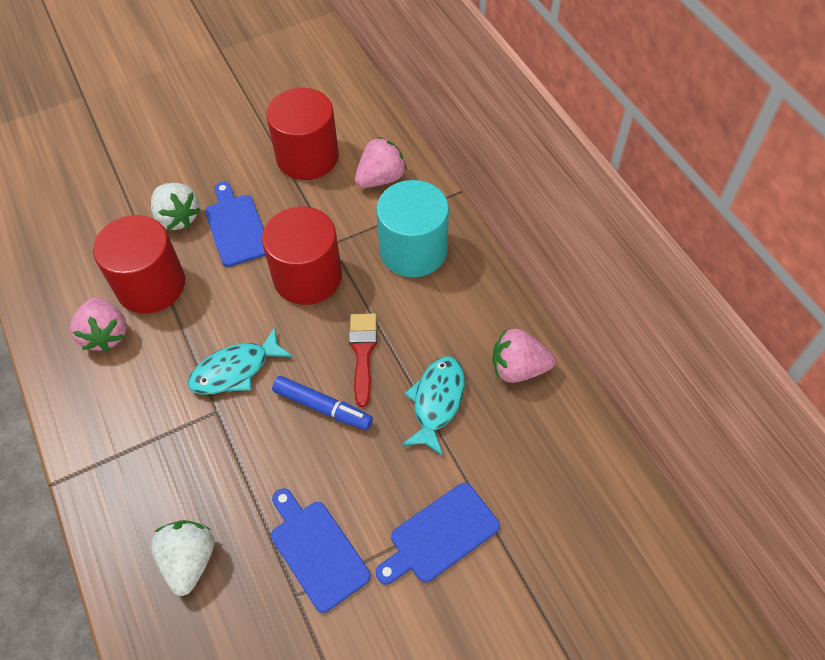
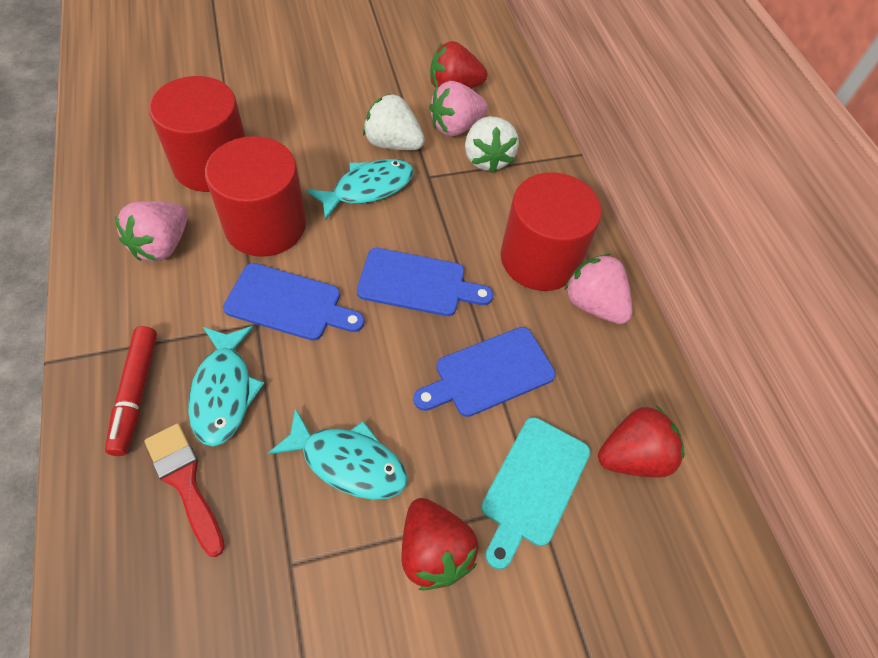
blue marker: [272,376,373,430] = 1 -> none = 0
red marker: none = 0 -> [105,326,157,456] = 1
red strawberry: none = 0 -> [402,498,478,590] [430,41,487,89] [598,406,685,478] = 3
turquoise cutting board: none = 0 -> [481,417,590,569] = 1
turquoise cylinder: [376,180,449,277] = 1 -> none = 0
turquoise fish: [188,327,293,395] [402,356,465,456] = 2 -> [188,326,264,446] [268,408,408,500] [306,159,414,221] = 3

